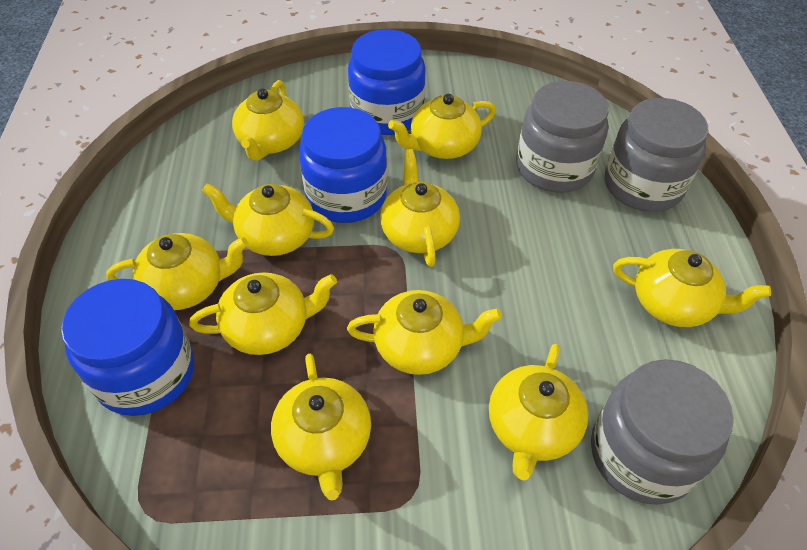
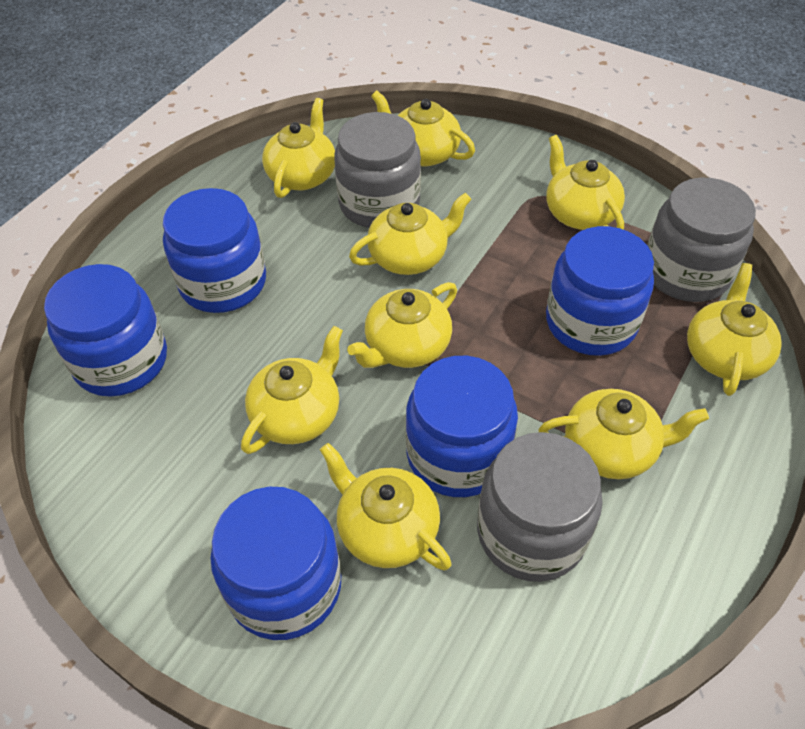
blue jar: [61,279,194,416] [299,107,387,223] [348,29,426,135] = 3 -> [44,264,167,397] [163,188,266,313] [210,487,341,640] [406,356,518,497] [546,226,654,356] = 5
yellow teapot: [106,233,249,310] [189,272,337,355] [202,183,334,256] [232,80,304,161] [271,354,371,501] [347,290,502,375] [380,149,460,267] [388,94,496,159] [489,344,588,481] [613,249,771,327] = 10 -> [241,326,343,454] [262,98,335,198] [320,443,452,571] [347,282,457,368] [349,193,472,275] [371,90,475,166] [538,389,709,479] [546,135,625,230] [687,263,782,396] = 9

